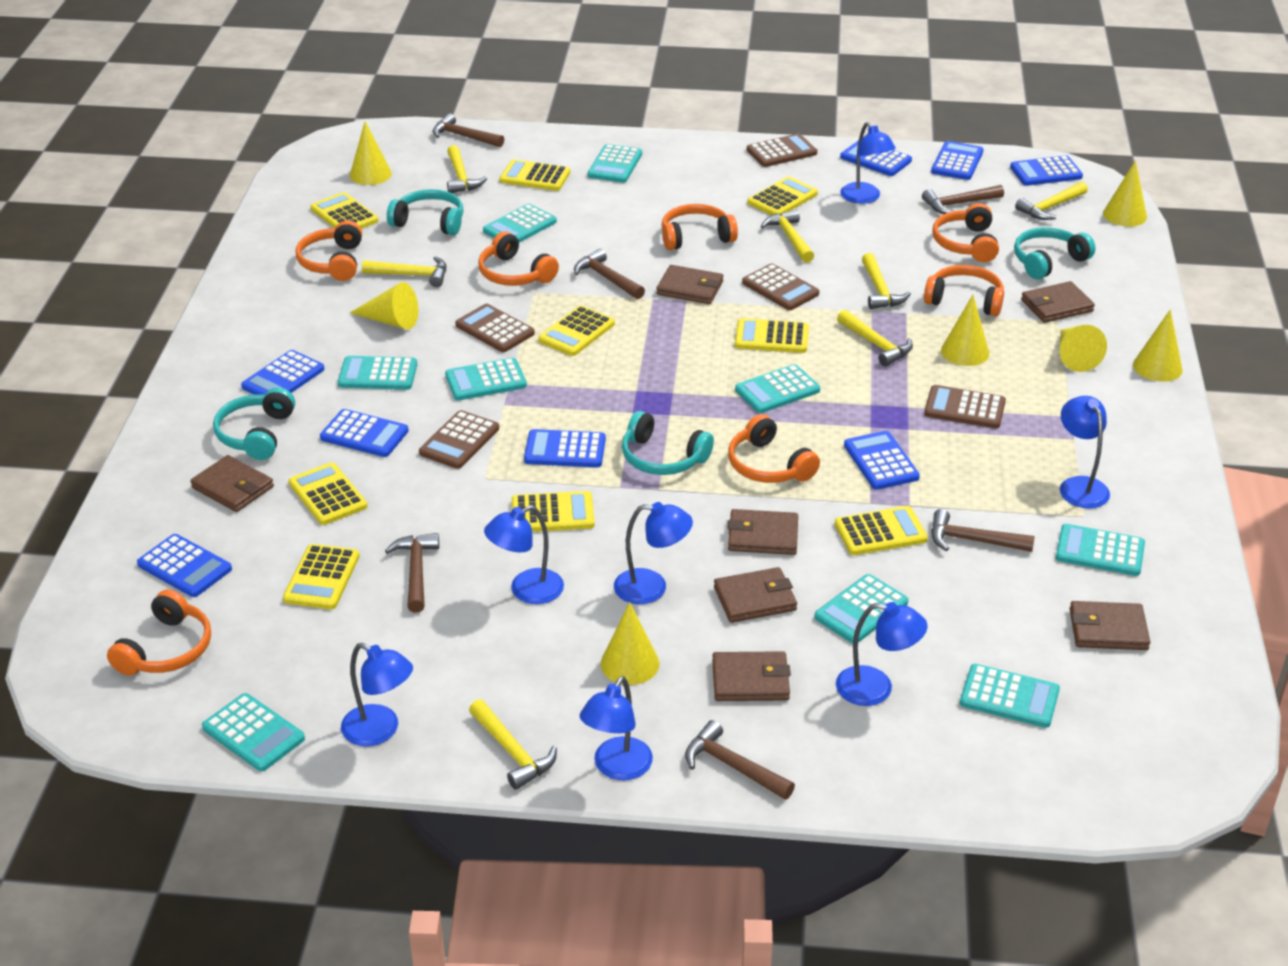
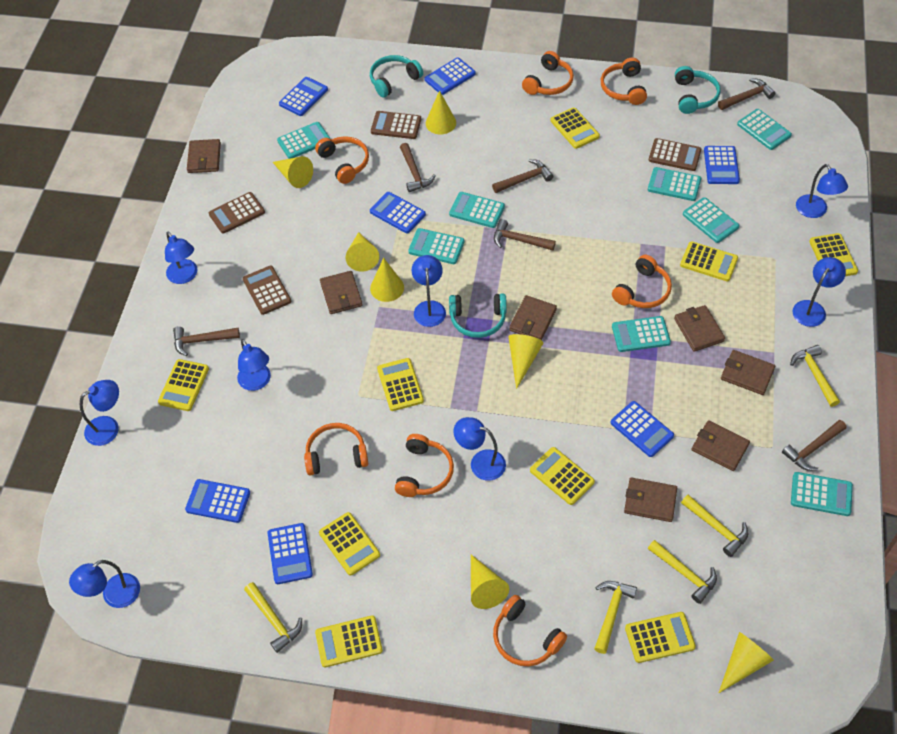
blue calculator: [137,534,232,597] [241,350,324,395] [320,409,409,457] [524,429,606,468] [840,140,912,176] [844,431,920,490] [931,141,983,180] [1010,155,1083,186] = 8 -> [185,479,250,523] [268,523,313,584] [279,77,328,116] [370,192,426,233] [424,58,476,95] [611,401,674,457] [704,146,740,184] = 7
blue lamp: [341,643,413,747] [484,505,564,604] [580,676,653,780] [614,502,693,604] [836,602,928,706] [840,122,895,204] [1060,396,1110,508] = 7 -> [69,560,140,608] [80,380,119,446] [165,232,197,284] [237,339,271,391] [412,255,446,327] [454,417,506,481] [792,257,846,327] [796,164,848,218] = 8
brown calculator: [419,410,499,469] [455,304,535,352] [742,263,819,310] [747,133,817,167] [924,385,1006,428] = 5 -> [209,192,265,233] [243,266,291,315] [371,111,421,139] [649,138,701,171] = 4
turquoise calculator: [202,693,305,771] [338,356,417,390] [445,358,527,401] [483,204,557,243] [588,144,642,183] [735,364,820,413] [814,574,908,643] [960,664,1060,728] [1056,524,1145,576] = 9 -> [277,122,330,159] [408,228,465,264] [449,192,505,228] [612,316,671,352] [648,167,701,201] [683,197,739,243] [737,109,792,150] [791,472,853,516] = 8
turquoise headphones: [213,387,295,460] [387,189,463,235] [622,411,714,475] [1014,227,1095,280] = 4 -> [370,55,423,98] [449,293,507,338] [675,66,720,114] = 3
yellow hammer: [362,256,446,287] [447,145,487,193] [469,699,557,790] [761,210,814,263] [837,310,913,367] [862,253,911,309] [1015,182,1088,220] = 7 -> [244,582,302,653] [594,581,637,654] [648,540,717,604] [681,495,748,557] [790,345,840,407] = 5

